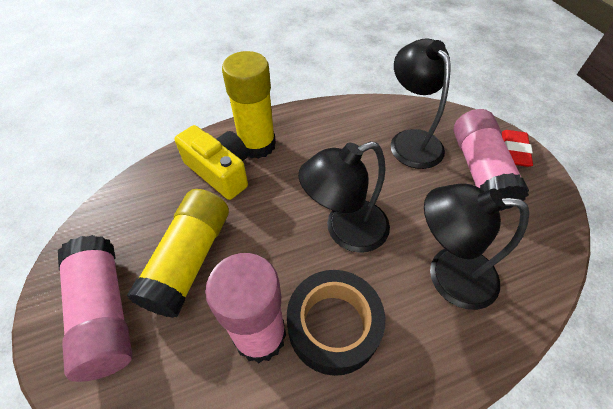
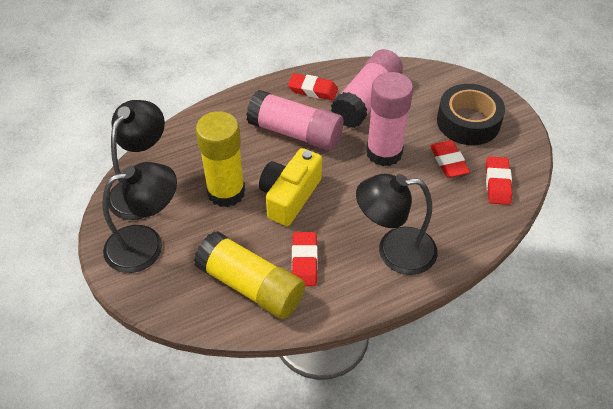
red eraser: [502,130,533,167] = 1 -> [288,73,338,100] [292,232,318,286] [430,140,470,177] [486,157,512,205] = 4

